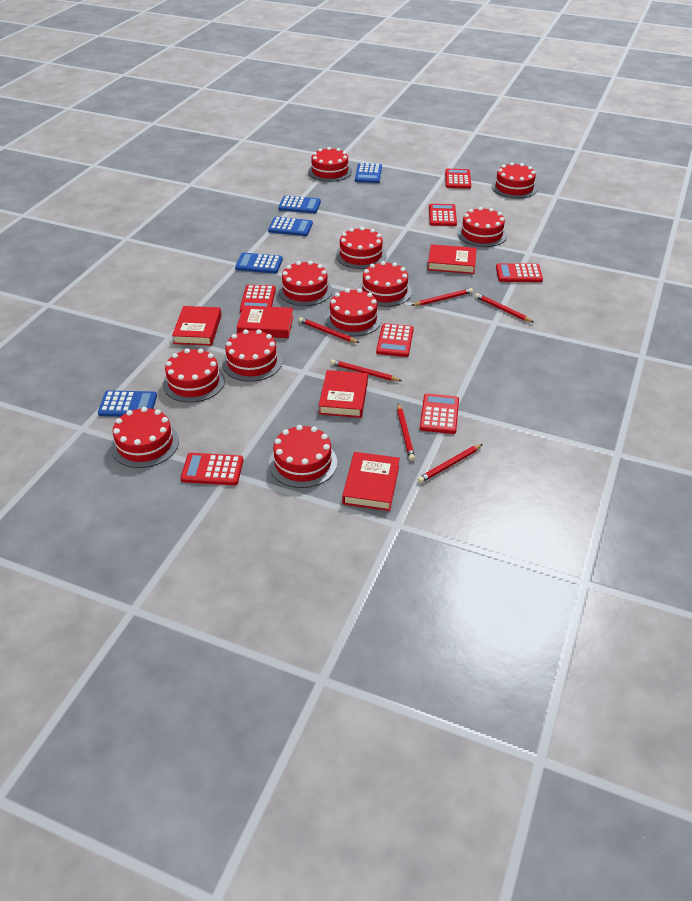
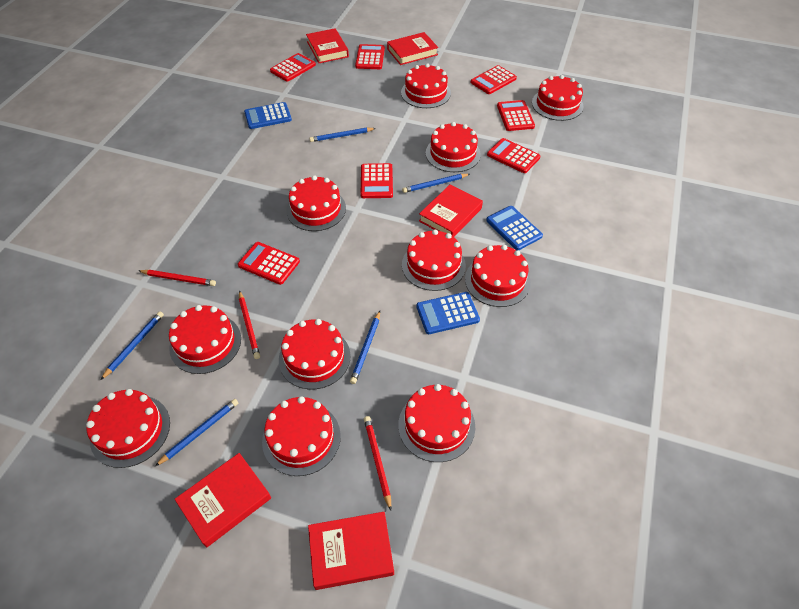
blue calculator: [98,390,157,417] [235,253,283,274] [268,217,313,236] [278,196,321,213] [355,163,382,183] = 5 -> [244,102,292,129] [416,292,480,334] [486,206,543,250] = 3
blue pencil: none = 0 -> [101,311,164,380] [155,399,238,466] [310,127,376,142] [350,311,380,384] [402,174,470,193] = 5
red pencil: [299,317,359,343] [331,359,402,381] [397,403,415,461] [411,288,473,306] [417,444,483,483] [475,293,533,322] = 6 -> [139,270,216,286] [239,291,260,359] [364,416,391,511] = 3

